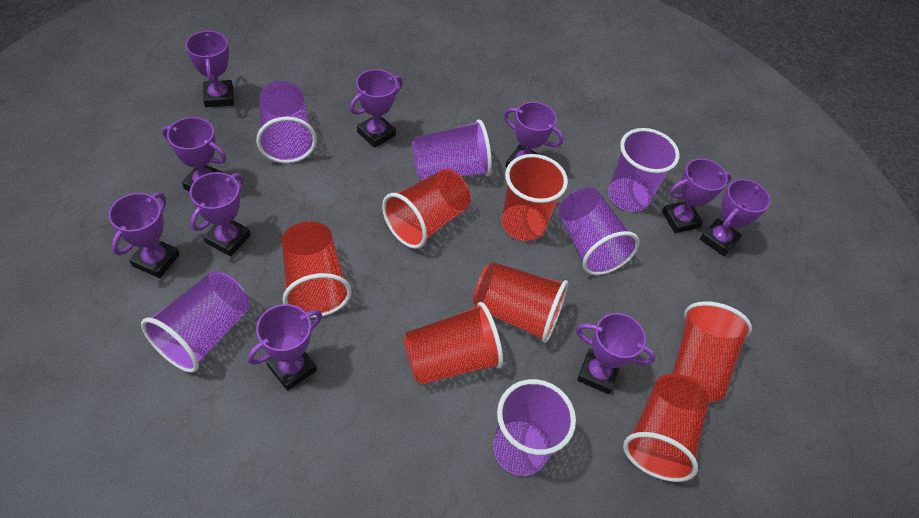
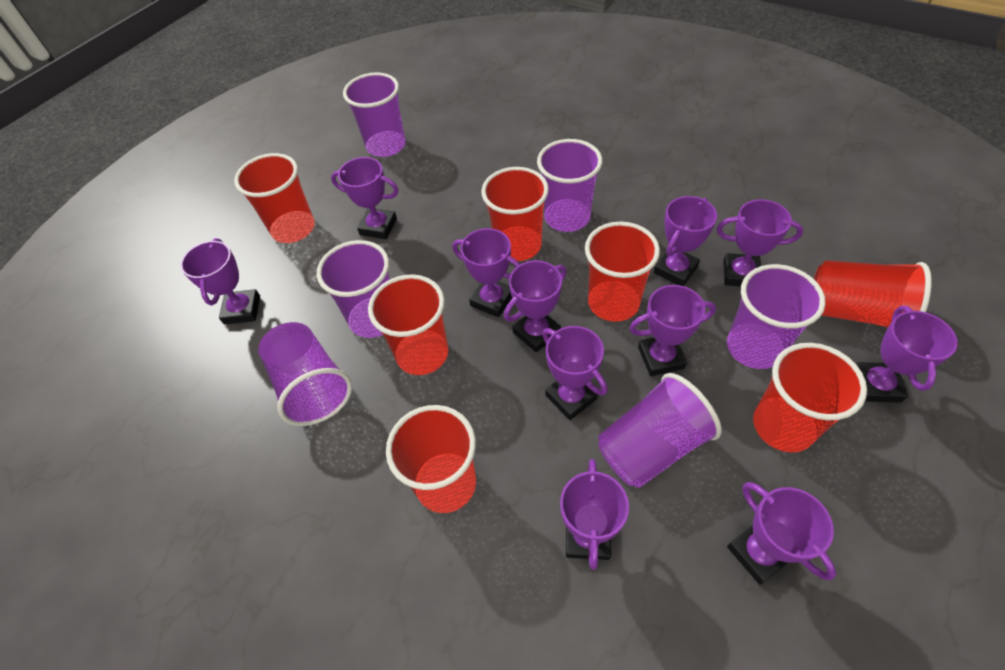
purple trophy: [108,192,180,278] [162,117,226,191] [186,30,234,107] [190,172,251,256] [248,304,322,391] [350,69,403,148] [504,102,564,168] [576,313,656,394] [662,158,732,233] [700,179,770,256] = 10 -> [180,238,260,324] [331,157,398,239] [452,228,520,317] [504,261,567,353] [542,326,608,420] [560,459,629,570] [629,285,716,376] [654,196,717,286] [717,200,803,286] [727,482,836,585] [856,306,958,403] = 11

